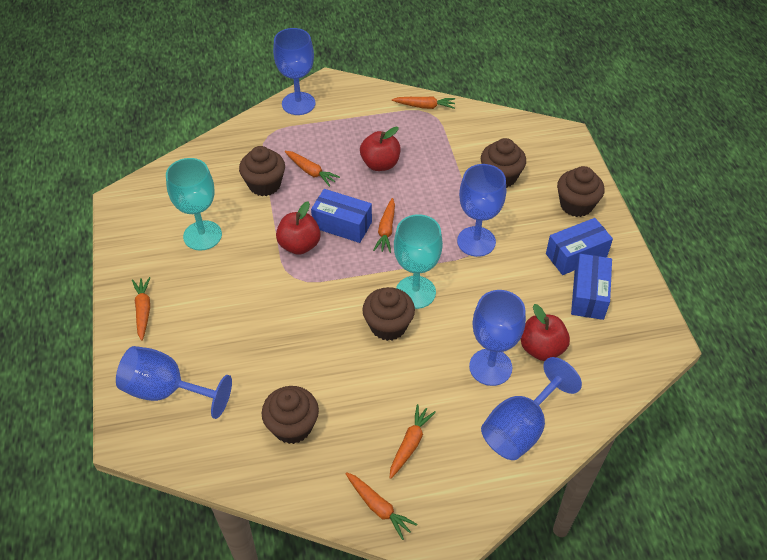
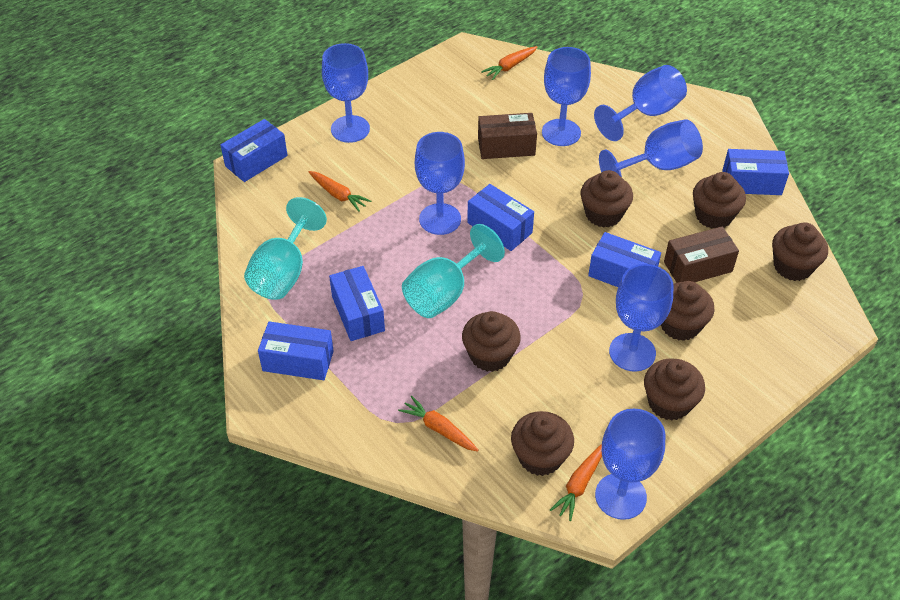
blue box: [311,189,372,243] [546,218,613,275] [571,254,612,320] = 3 -> [221,119,288,182] [258,321,334,380] [329,266,385,341] [467,184,534,251] [588,232,661,287] [722,149,789,195] = 6
blue goblet: [116,346,232,419] [273,28,315,115] [457,164,506,257] [469,290,526,386] [481,357,582,460] = 5 -> [322,43,370,143] [415,132,465,235] [542,47,591,146] [594,65,687,141] [595,409,665,520] [599,119,703,177] [609,264,674,372] = 7
brown box: none = 0 -> [478,113,537,159] [664,226,739,283] = 2
brown cupcake: [239,146,285,196] [262,386,319,444] [362,287,415,341] [481,138,526,188] [557,166,605,217] = 5 -> [462,311,521,372] [511,411,574,476] [580,170,633,228] [644,358,705,421] [661,281,714,341] [693,172,746,229] [772,222,828,281] = 7
orange carrot: [132,277,150,341] [284,151,340,187] [345,472,418,540] [373,198,395,253] [390,404,436,479] [392,97,455,109] = 6 -> [308,171,371,212] [398,396,479,452] [481,46,537,80] [550,444,602,521] = 4
red apple: [276,201,321,255] [360,127,400,171] [521,304,570,361] = 3 -> none = 0

